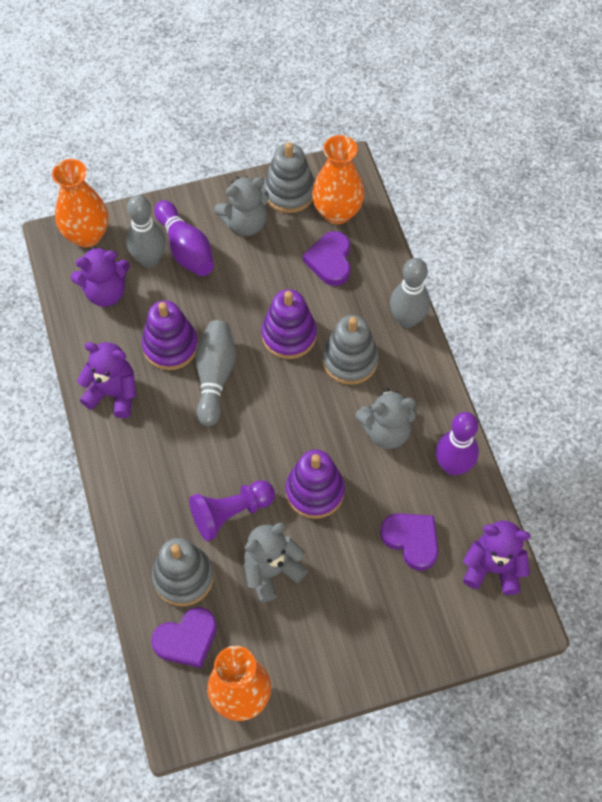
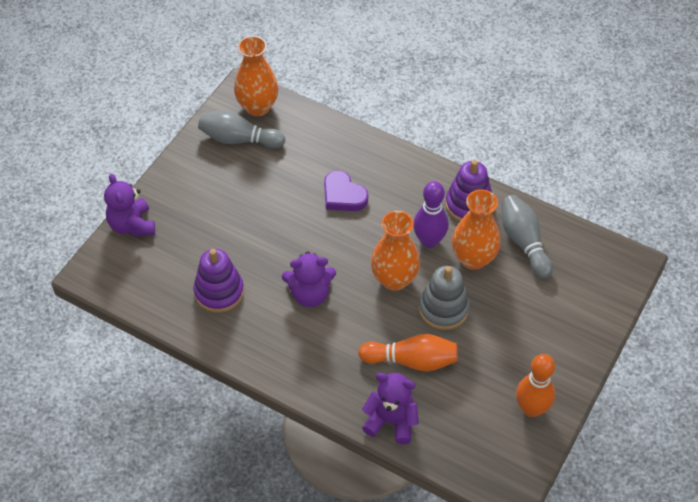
grey bowling pin: [126,195,166,268] [195,320,236,426] [390,258,430,328] = 3 -> [198,111,285,149] [501,195,553,279] = 2
grey stacking toy: [152,538,214,606] [263,142,315,213] [322,315,379,385] = 3 -> [419,266,470,330] = 1
grey teddy bear: [214,176,269,236] [244,522,308,603] [355,388,417,449] = 3 -> none = 0
orange bowling pin: none = 0 -> [358,334,458,371] [516,354,555,417] = 2
purple bowling pin: [154,200,214,276] [436,412,479,476] = 2 -> [413,181,449,248] = 1
purple heart: [151,607,217,668] [303,231,351,286] [380,513,438,571] = 3 -> [324,171,368,211] = 1
purple pawn: [189,480,275,541] = 1 -> none = 0
purple stacking toy: [142,300,198,370] [261,289,317,359] [286,450,345,519] = 3 -> [193,249,244,313] [445,160,492,221] = 2

